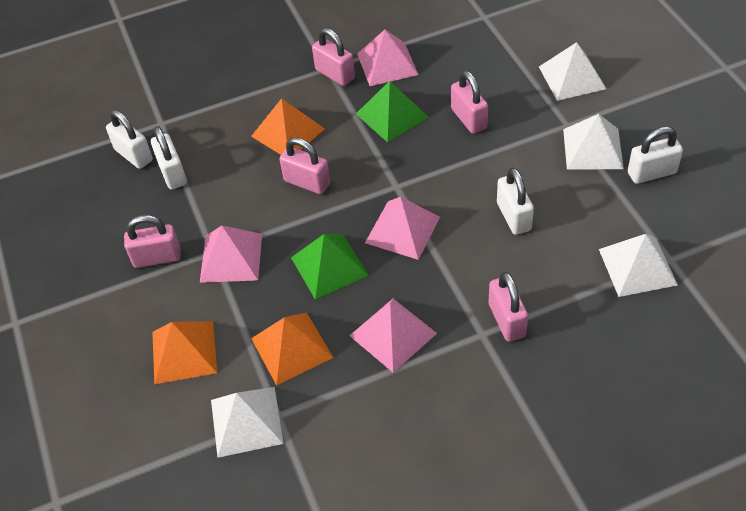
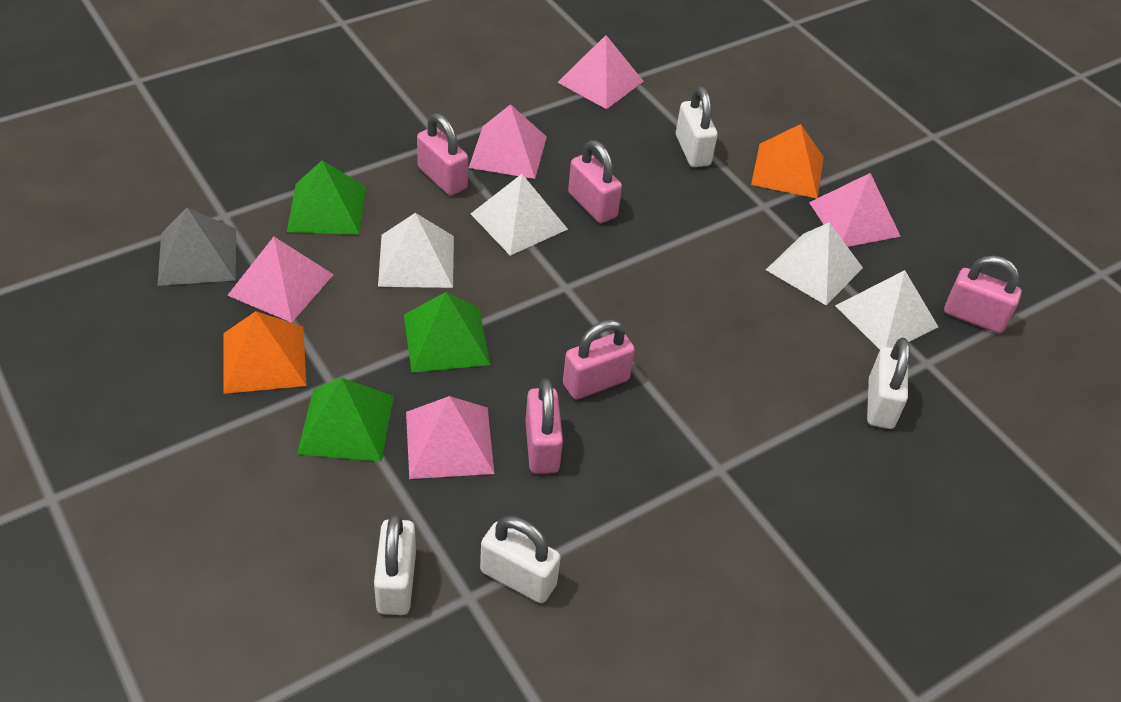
green pyramid: [291,234,369,300] [356,81,429,143] = 2 -> [287,160,366,235] [297,378,394,462] [404,292,490,373] = 3
grey pyramid: none = 0 -> [157,208,236,286] = 1
orange pyramid: [152,321,217,384] [251,98,325,155] [251,312,334,386] = 3 -> [223,311,307,394] [751,124,824,199] = 2
pink pyramid: [200,226,262,283] [349,299,437,373] [357,29,419,86] [365,197,440,260] = 4 -> [227,237,334,323] [406,396,494,479] [469,104,547,179] [557,35,644,109] [809,173,901,247] = 5

